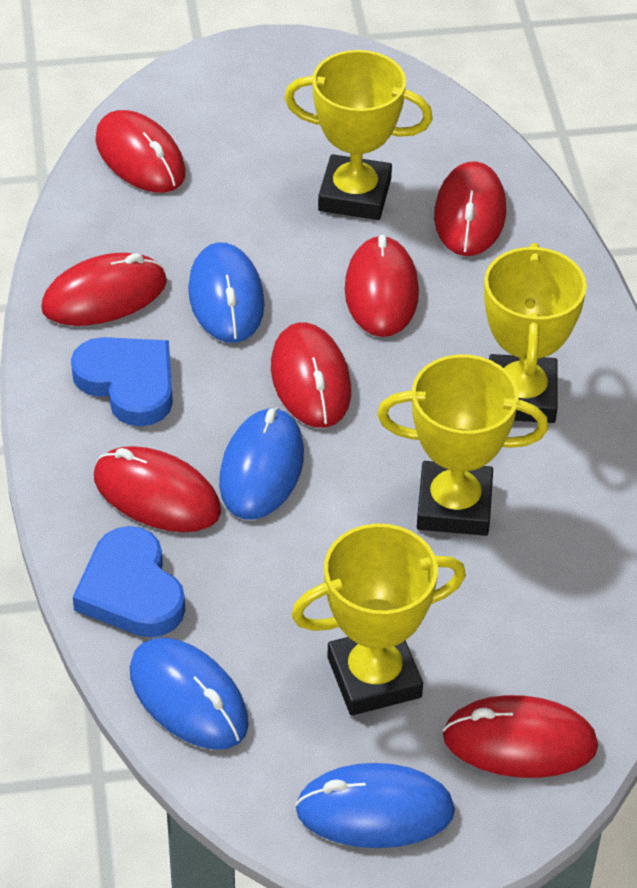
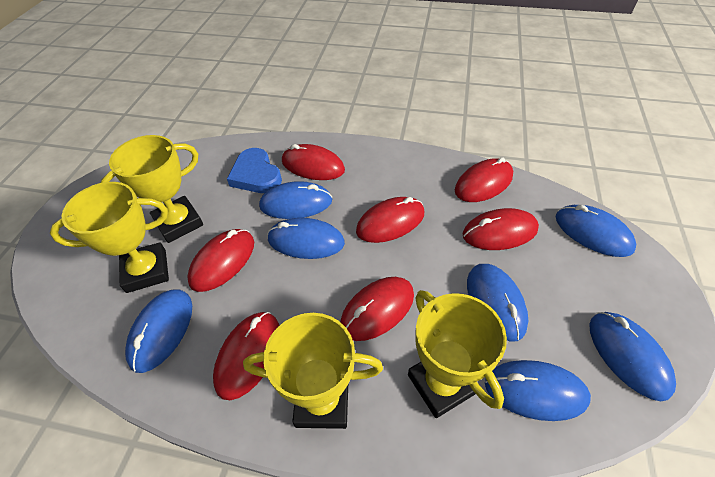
blue heart: [71,337,173,426] [73,526,185,637] = 2 -> [227,148,282,193] = 1
blue mouse: [130,638,249,750] [188,242,265,343] [219,407,304,520] [295,763,455,848] = 4 -> [125,290,192,373] [259,181,332,219] [267,218,345,259] [467,264,528,342] [485,360,591,421] [555,205,636,257] [589,312,676,401] = 7

